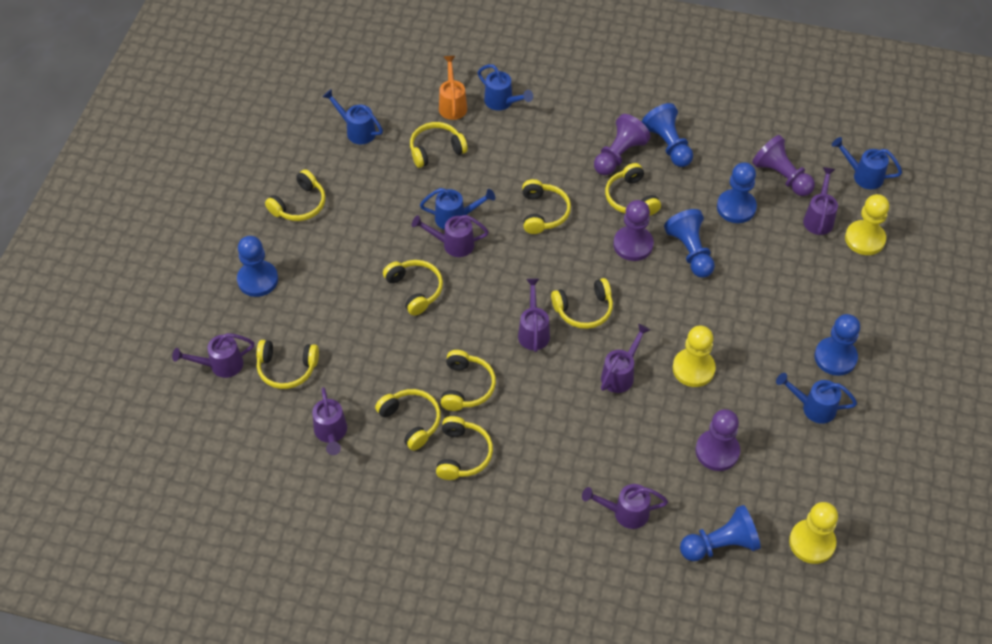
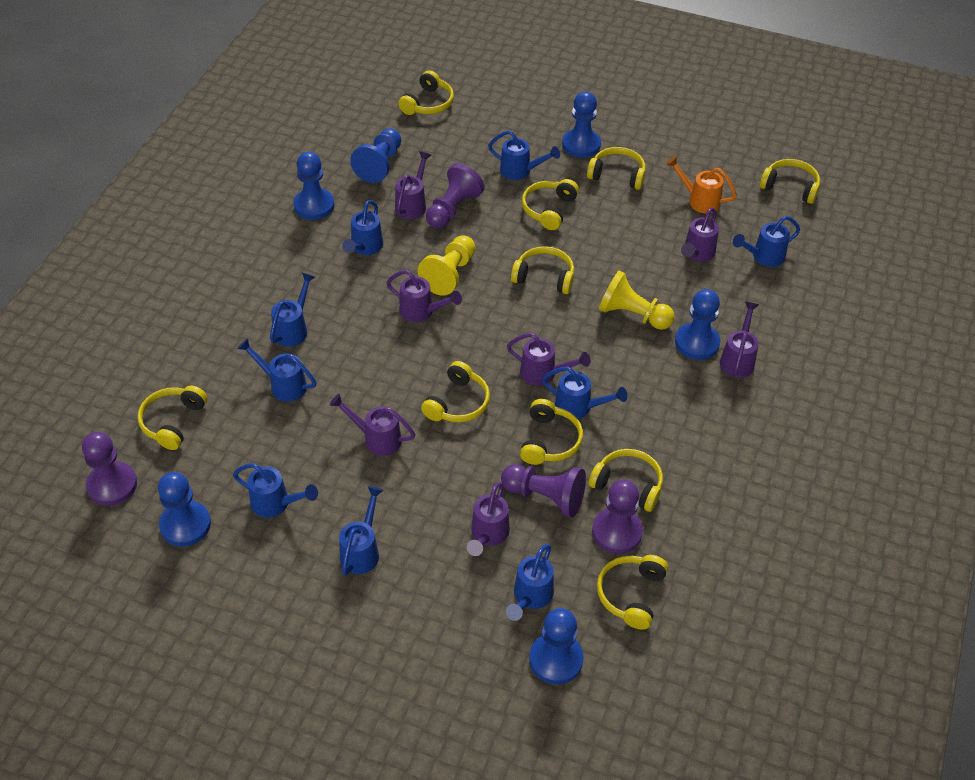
blue watering can: [323,89,383,144] [420,188,495,230] [478,64,533,111] [776,373,857,424] [832,137,902,189] = 5 -> [233,463,318,518] [237,338,317,402] [270,273,315,347] [339,486,383,576] [342,200,383,255] [488,130,560,180] [506,544,554,621] [542,366,628,419] [733,216,800,267] = 9
yellow pawn: [673,326,716,387] [789,502,838,564] [845,194,889,255] = 3 -> [418,235,476,296] [599,271,675,330] = 2

